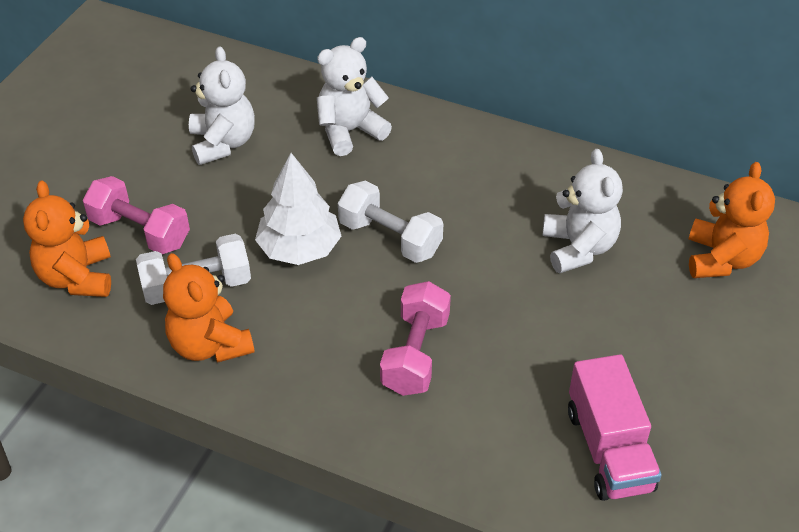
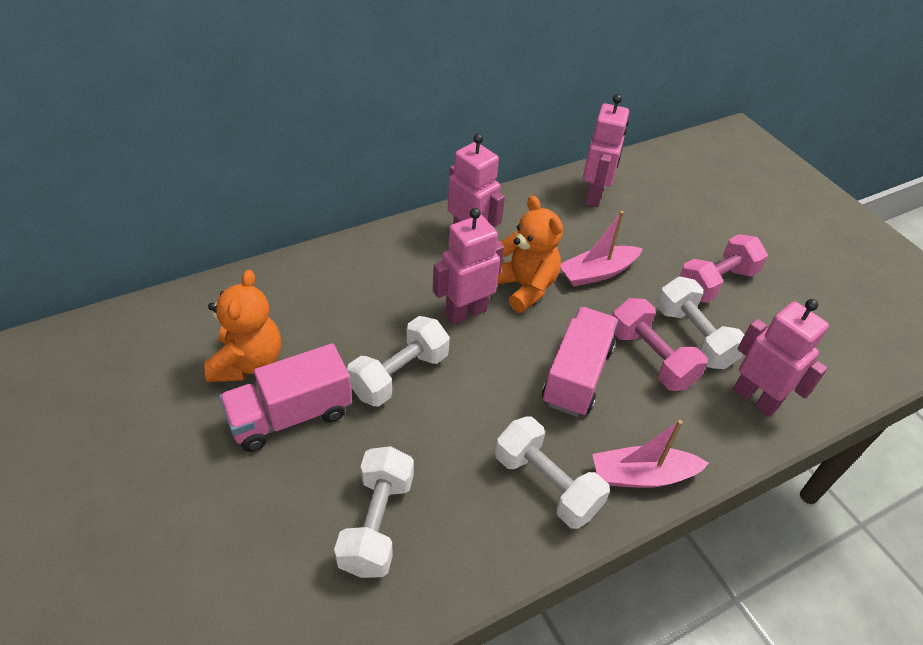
orange teddy bear: [23,181,111,297] [163,253,254,363] [689,162,775,278] = 3 -> [205,270,281,382] [497,196,563,313] = 2
pink boat: none = 0 -> [560,211,643,287] [592,420,709,488] = 2
pink robot: none = 0 -> [433,208,504,325] [448,133,505,227] [583,94,629,207] [733,299,829,417] = 4
pink truck: [568,354,662,501] = 1 -> [219,343,352,452] [542,307,618,417] = 2
white dumbbell: [136,234,251,305] [338,181,443,263] = 2 -> [334,446,414,578] [347,316,450,407] [495,417,610,529] [657,276,744,369] = 4
white teddy bear: [189,46,255,165] [317,37,392,156] [543,149,623,273] = 3 -> none = 0
white tree: [255,153,341,265] = 1 -> none = 0

